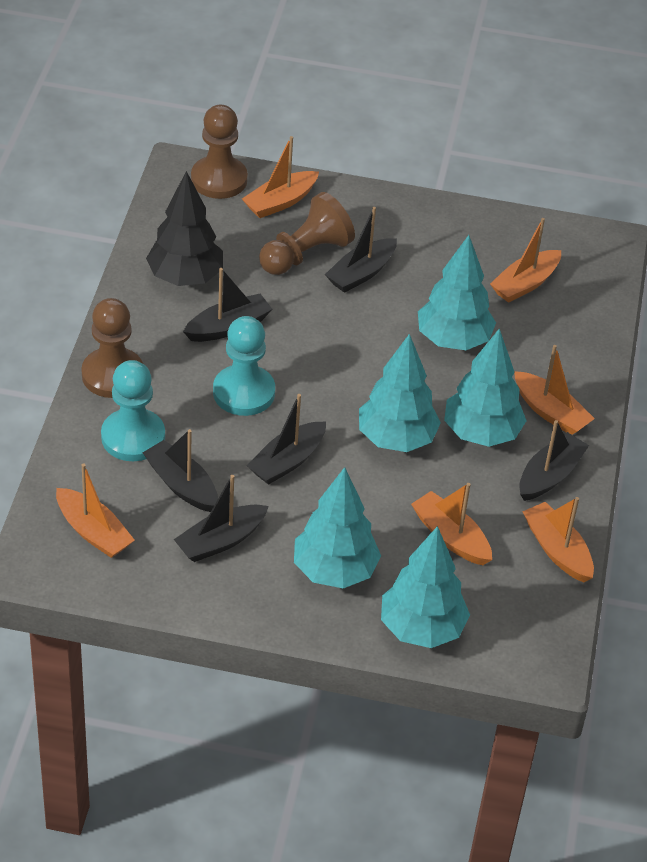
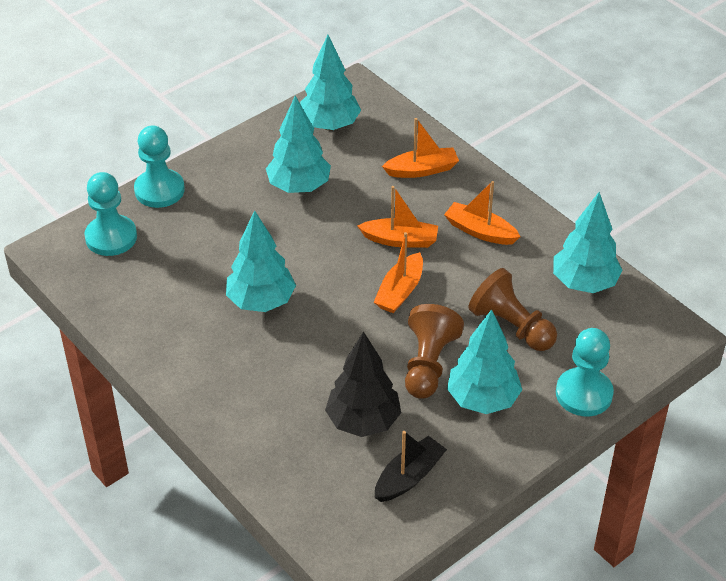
black boat: [143,429,218,512] [174,475,269,562] [183,268,272,342] [247,394,326,485] [325,207,397,293] [519,420,589,501] = 6 -> [375,431,447,502] = 1
brown pawn: [81,298,143,398] [191,105,248,199] [259,192,355,275] = 3 -> [405,304,464,399] [469,268,557,351] = 2
orange boat: [56,463,135,558] [242,136,319,218] [411,483,492,565] [490,218,561,303] [514,345,595,435] [522,497,594,582] = 6 -> [358,186,438,248] [374,232,423,313] [382,118,459,178] [444,181,521,245] = 4
turquoise pawn: [101,360,165,461] [213,316,275,416] = 2 -> [84,172,137,256] [134,126,185,208] [556,328,614,416] = 3

